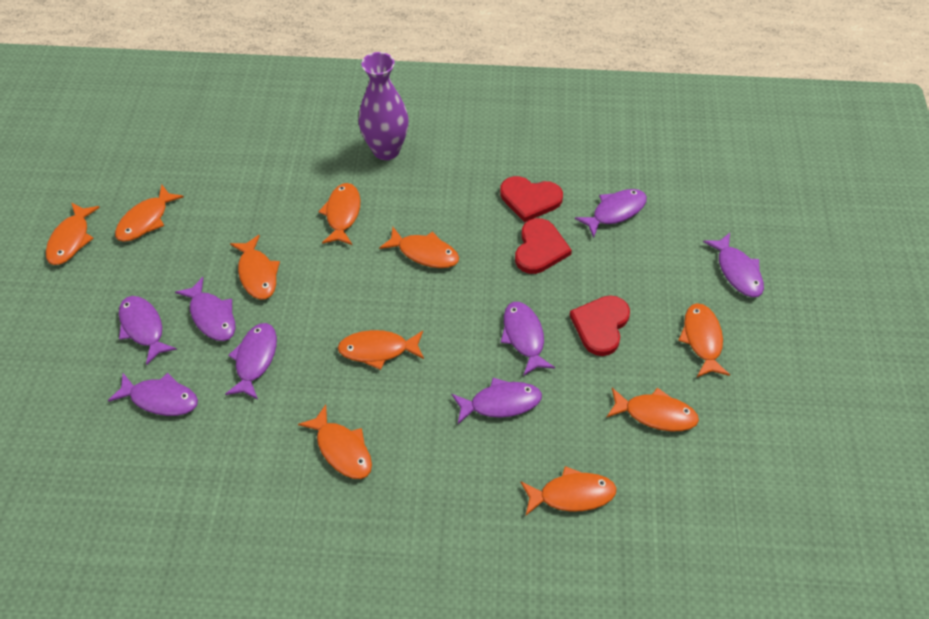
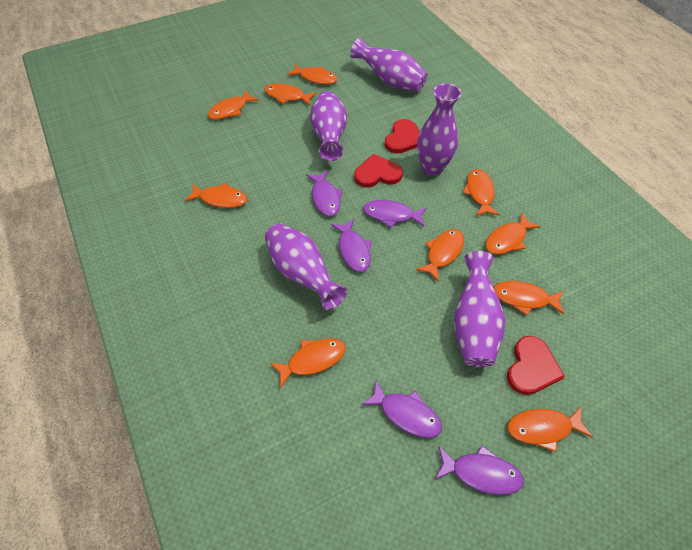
purple fish: [108,373,198,416] [119,296,177,365] [175,277,235,341] [225,323,277,400] [452,378,542,424] [501,302,555,376] [575,189,647,238] [703,233,764,297] = 8 -> [306,170,343,216] [331,219,372,272] [361,380,442,438] [363,200,426,228] [435,446,524,495] = 5
purple vase: [359,52,409,160] = 1 -> [265,223,347,310] [310,91,347,161] [350,37,428,92] [417,83,461,176] [454,251,505,367] = 5

